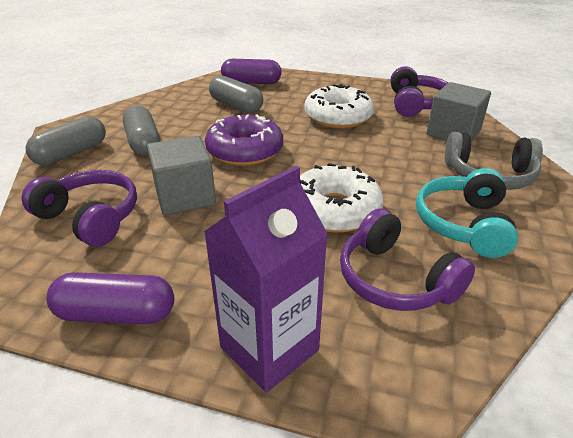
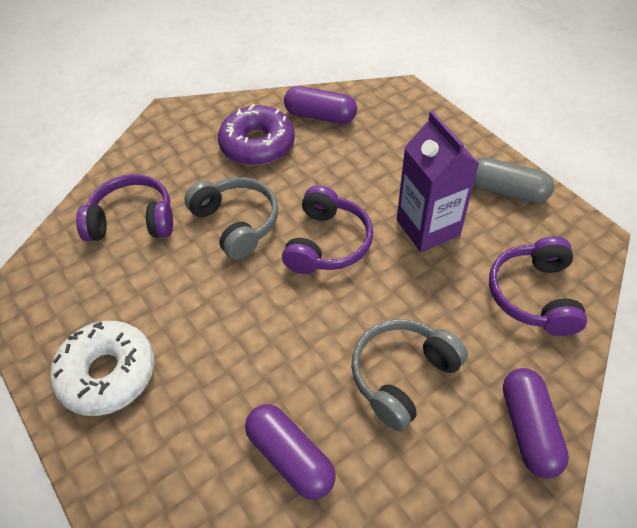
grey capsule: [25,116,106,166] [123,105,160,156] [209,75,263,113] = 3 -> [473,157,554,203] = 1
grey cube: [147,136,216,215] [427,82,491,142] = 2 -> none = 0
grey headphones: [445,131,543,190] = 1 -> [184,177,278,260] [351,319,468,431] = 2
purple capsule: [46,272,174,324] [221,59,282,84] = 2 -> [245,404,335,500] [284,86,357,124] [503,368,569,478] = 3
turquoise headphones: [416,168,518,258] = 1 -> none = 0
white donut: [300,163,384,233] [305,84,374,129] = 2 -> [50,321,154,416] = 1

